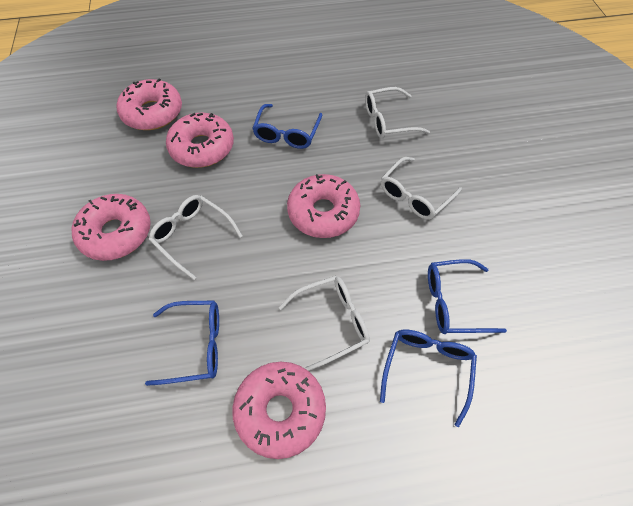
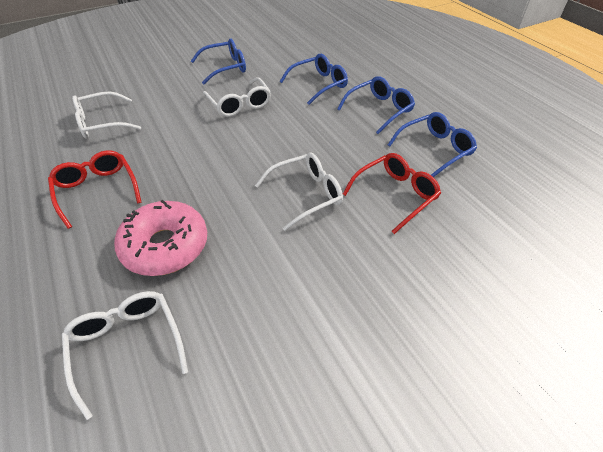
pink donut: [71,194,151,261] [117,79,182,130] [166,113,234,168] [232,362,326,459] [287,174,360,238] = 5 -> [114,200,207,276] = 1
red glasses: none = 0 -> [48,150,142,229] [343,153,441,234] = 2

